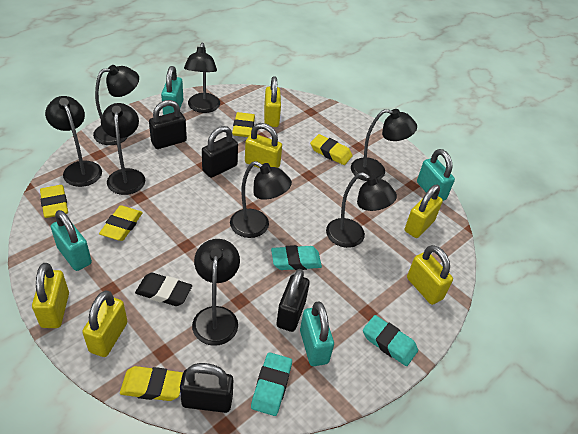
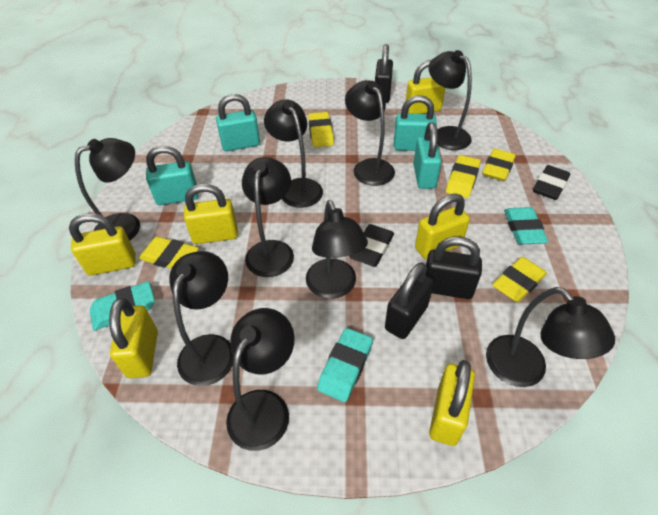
black eraser: [135,273,192,306] = 1 -> [349,224,394,267] [533,165,570,200] = 2
black lamp: [45,96,102,187] [93,65,139,145] [101,103,146,195] [184,42,220,113] [192,239,240,346] [230,161,292,238] [326,172,397,248] [351,109,417,181] = 8 -> [75,138,140,241] [169,251,234,386] [226,308,295,451] [242,157,294,277] [264,99,323,208] [306,200,368,299] [345,80,395,186] [429,50,472,150] [486,287,615,387] = 9
black padlock: [149,100,187,149] [180,363,233,413] [202,126,238,178] [276,269,310,332] = 4 -> [375,44,393,103] [385,262,434,339] [426,237,482,299] = 3

